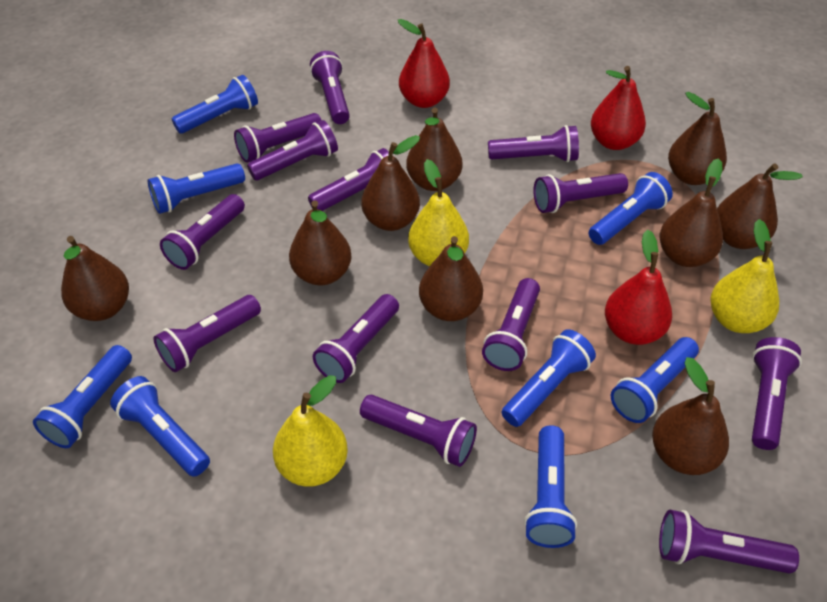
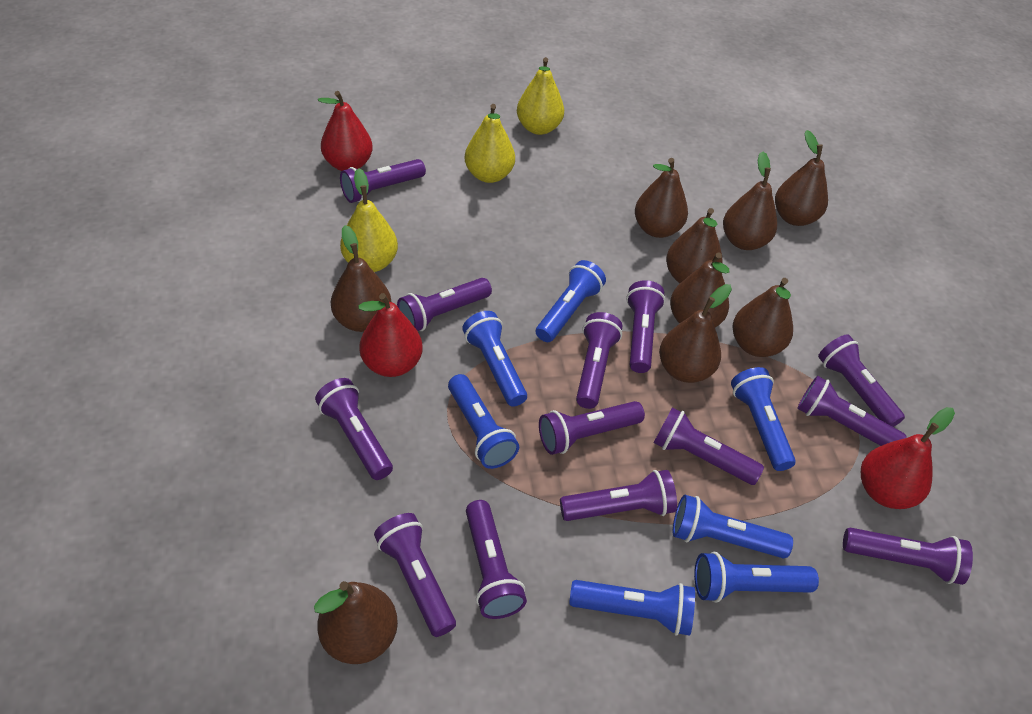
blue flashlight: [33,345,132,448] [110,376,210,477] [148,163,245,214] [172,75,258,134] [501,329,596,427] [524,425,577,548] [589,172,673,245] [611,337,699,423] = 8 -> [448,374,519,469] [462,311,527,407] [536,260,606,342] [569,580,695,636] [673,495,793,558] [694,552,819,603] [731,367,796,471] = 7

